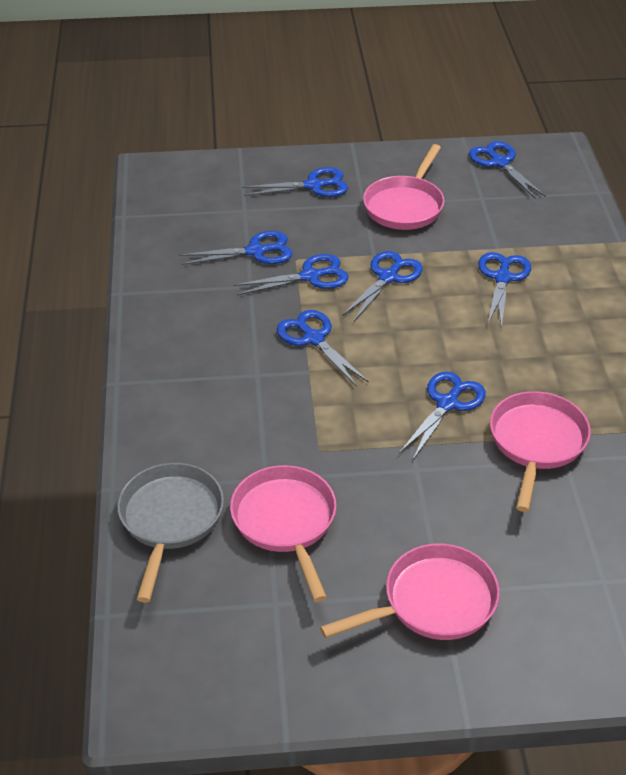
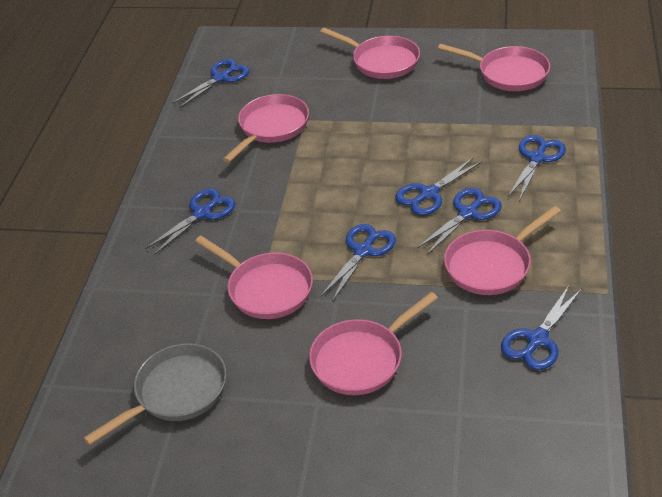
blue scissors: [179,231,292,265] [233,254,348,295] [242,167,348,197] [277,310,369,387] [342,251,423,321] [399,371,486,460] [469,141,545,198] [478,252,531,328] = 8 -> [145,188,235,255] [172,59,249,108] [321,224,396,302] [395,157,482,215] [417,188,502,255] [501,286,582,370] [508,135,566,201] = 7
pink pan: [230,465,336,602] [320,544,500,640] [363,144,444,230] [490,391,591,512] = 4 -> [195,236,313,319] [223,94,309,163] [309,292,438,395] [320,28,420,79] [438,44,550,91] [444,206,561,295] = 6

